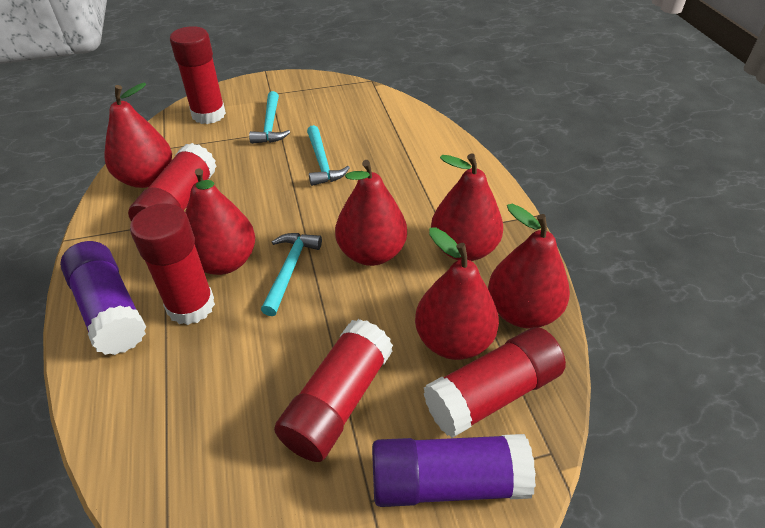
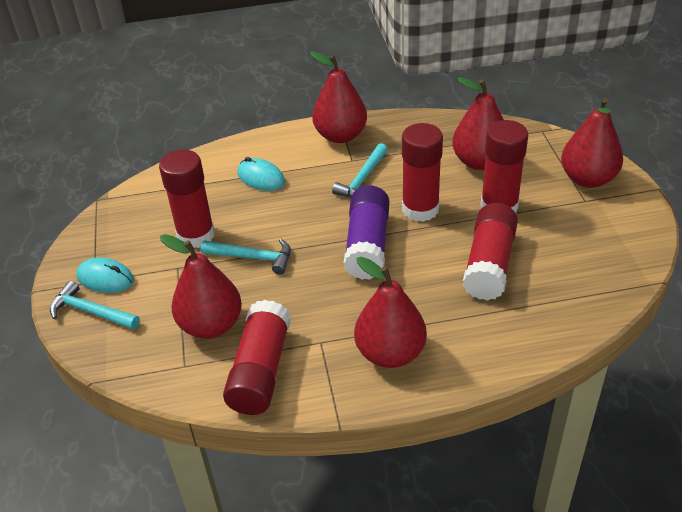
purple glue stick: [60,241,146,355] [372,434,536,507] = 2 -> [344,185,389,280] = 1
red pear: [104,83,172,188] [185,168,255,275] [335,160,407,266] [415,227,499,360] [431,153,503,261] [488,204,570,328] = 6 -> [160,234,242,339] [310,51,367,143] [354,257,427,368] [452,77,504,170] [561,98,623,188] = 5
turquoise mouse: none = 0 -> [77,257,134,293] [237,157,285,191] = 2

